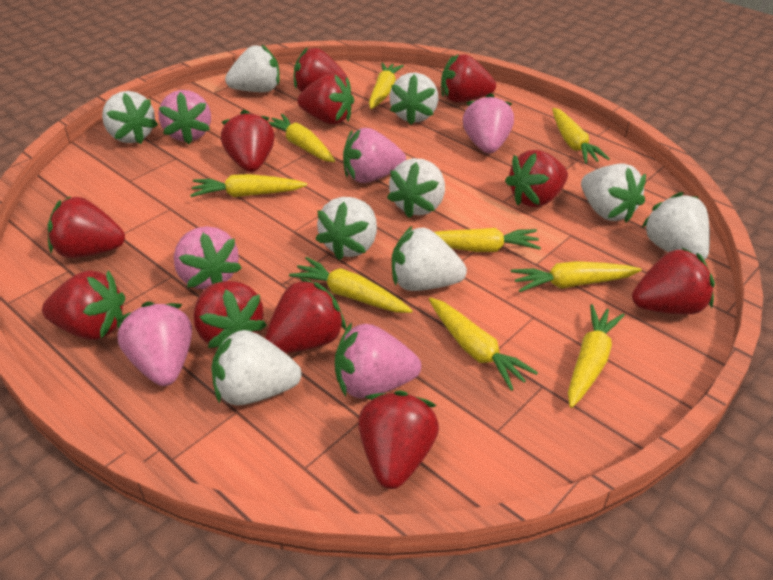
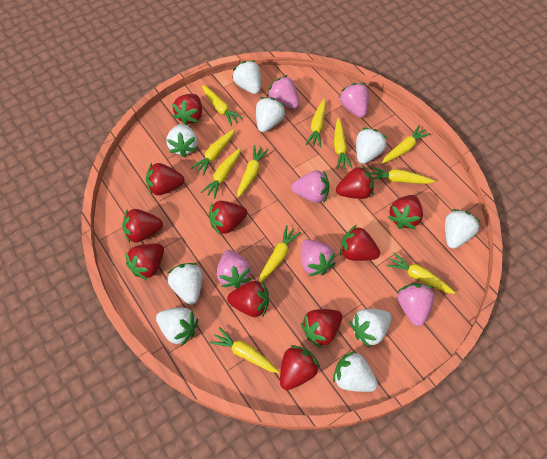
yellow carrot: [190,174,307,197] [269,114,335,162] [289,257,413,313] [369,62,404,109] [429,298,538,391] [434,228,541,252] [511,261,642,292] [552,108,610,164] [568,304,625,408] = 9 -> [191,129,235,176] [201,148,241,199] [202,85,243,126] [210,327,280,373] [237,145,269,198] [259,225,301,282] [306,99,326,147] [334,118,352,169] [370,167,435,184] [382,125,431,163] [386,252,455,294] = 11

